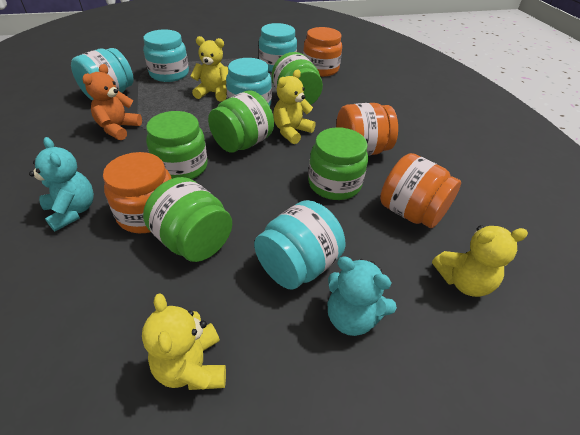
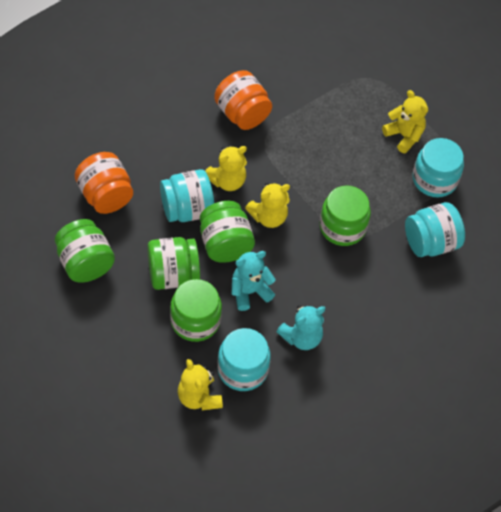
orange jar: [103,152,172,233] [303,27,342,77] [336,103,398,156] [380,153,461,228] = 4 -> [75,152,133,214] [214,70,272,130] = 2
orange teddy bear: [82,64,142,140] = 1 -> none = 0
turquoise jar: [71,48,134,101] [143,29,189,82] [226,58,272,106] [254,200,346,290] [259,23,297,72] = 5 -> [160,169,214,222] [217,328,271,391] [405,202,465,257] [413,138,464,197] = 4

